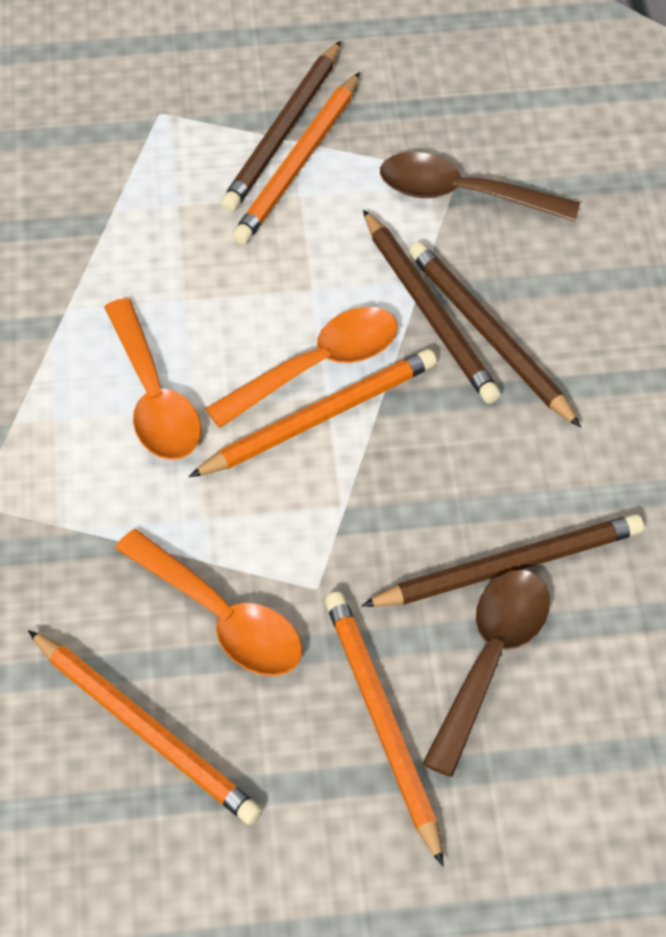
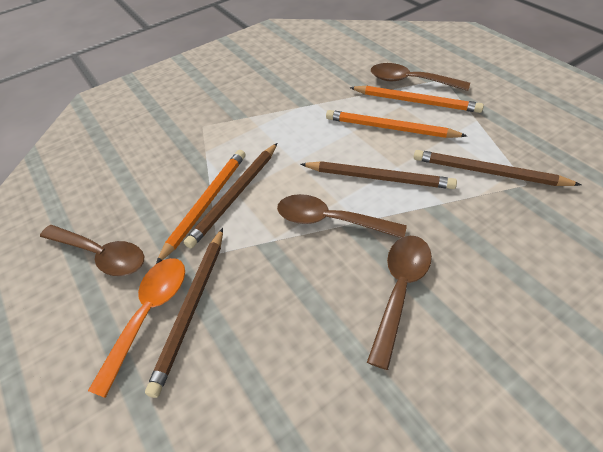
brown spoon: [380,152,580,222] [422,570,550,777] = 2 -> [40,225,144,276] [277,194,407,238] [367,236,432,370] [371,63,470,91] = 4
orange pencil: [28,630,262,825] [189,349,437,477] [232,72,360,245] [325,592,444,866] = 4 -> [156,150,245,264] [326,110,467,138] [350,86,484,113] = 3
orange spoon: [104,298,201,460] [115,529,302,676] [205,307,397,428] = 3 -> [88,258,185,398] = 1

